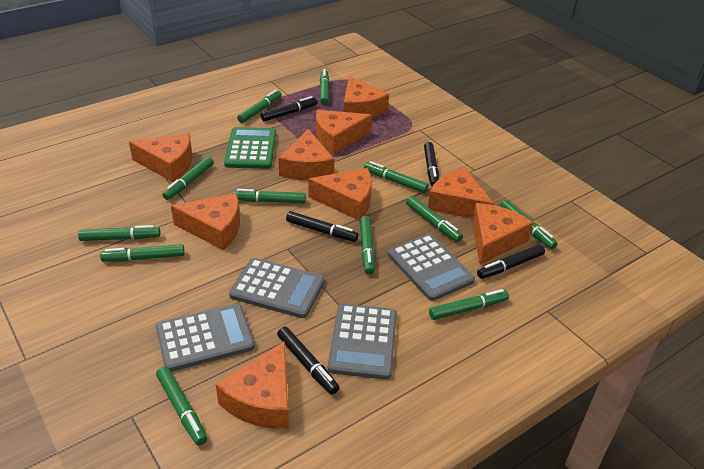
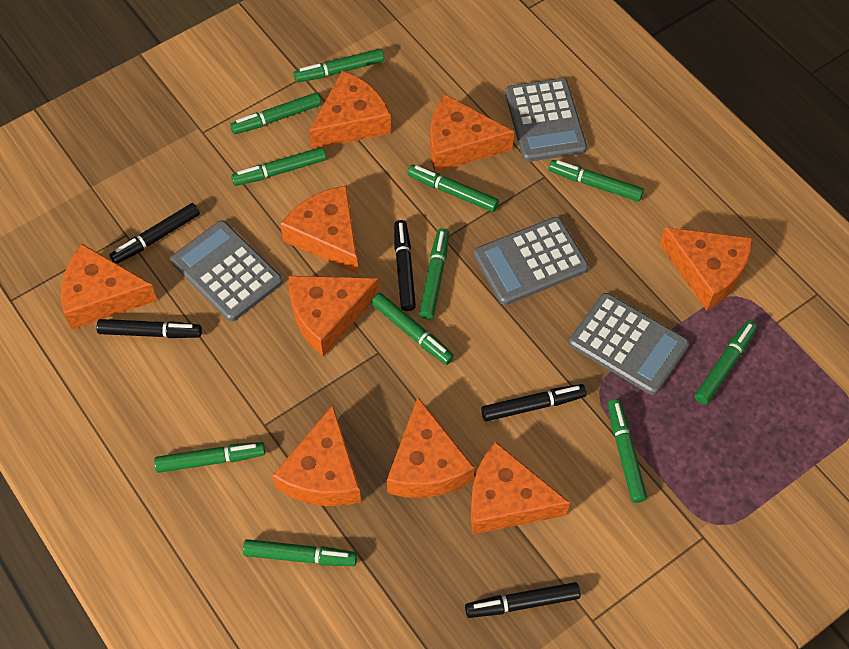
green calculator: [224,127,276,169] = 1 -> none = 0
green marker: [78,225,161,241] [100,244,185,262] [156,366,207,446] [162,157,214,200] [232,189,306,203] [237,90,282,123] [320,69,329,105] [360,216,375,275] [364,161,429,193] [406,196,463,242] [429,289,509,320] [500,200,558,249] = 12 -> [154,442,265,473] [230,92,321,134] [231,147,326,186] [243,539,357,566] [294,49,384,82] [371,293,454,365] [407,165,499,212] [419,228,449,319] [549,160,644,202] [608,399,647,503] [695,320,757,405] = 11

